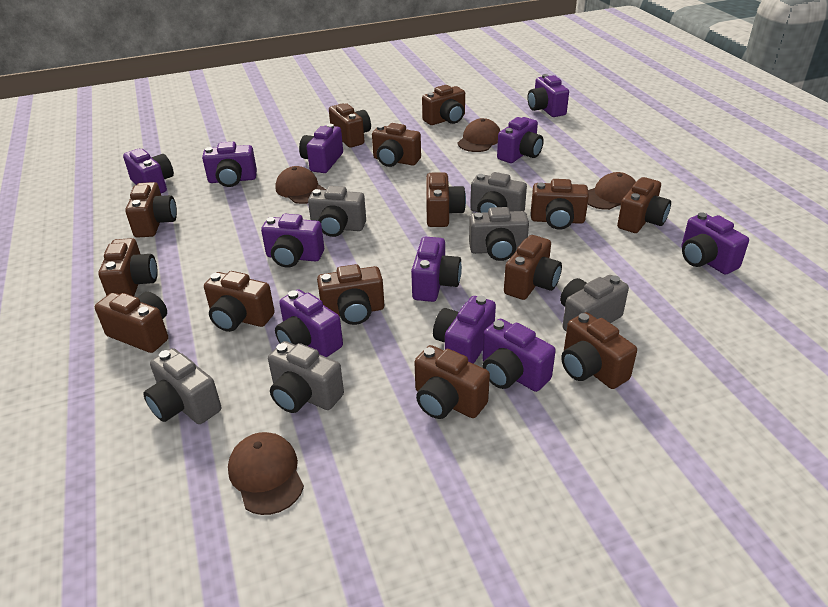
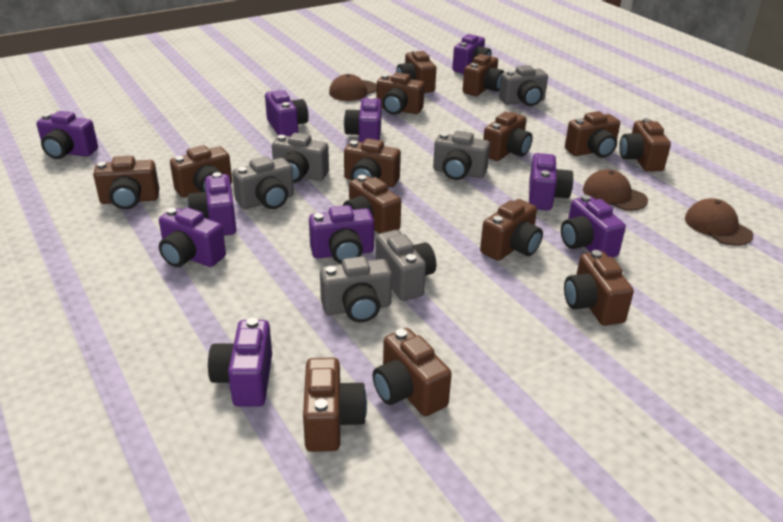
brown cap: [228,432,304,515] [275,166,326,204] [457,118,500,152] [588,172,636,210] = 4 -> [329,74,377,101] [583,169,648,211] [685,198,753,246] = 3
purple camera: [123,149,174,193] [202,142,257,187] [261,214,324,268] [275,289,343,357] [299,124,343,173] [411,236,462,302] [433,296,496,364] [482,319,556,392] [497,117,544,163] [527,74,569,117] [681,212,749,275] = 11 -> [36,111,98,159] [159,207,226,267] [187,172,236,235] [208,318,272,407] [265,90,309,136] [309,205,374,264] [344,96,382,142] [452,34,492,74] [529,153,573,210] [561,195,626,257] = 10

